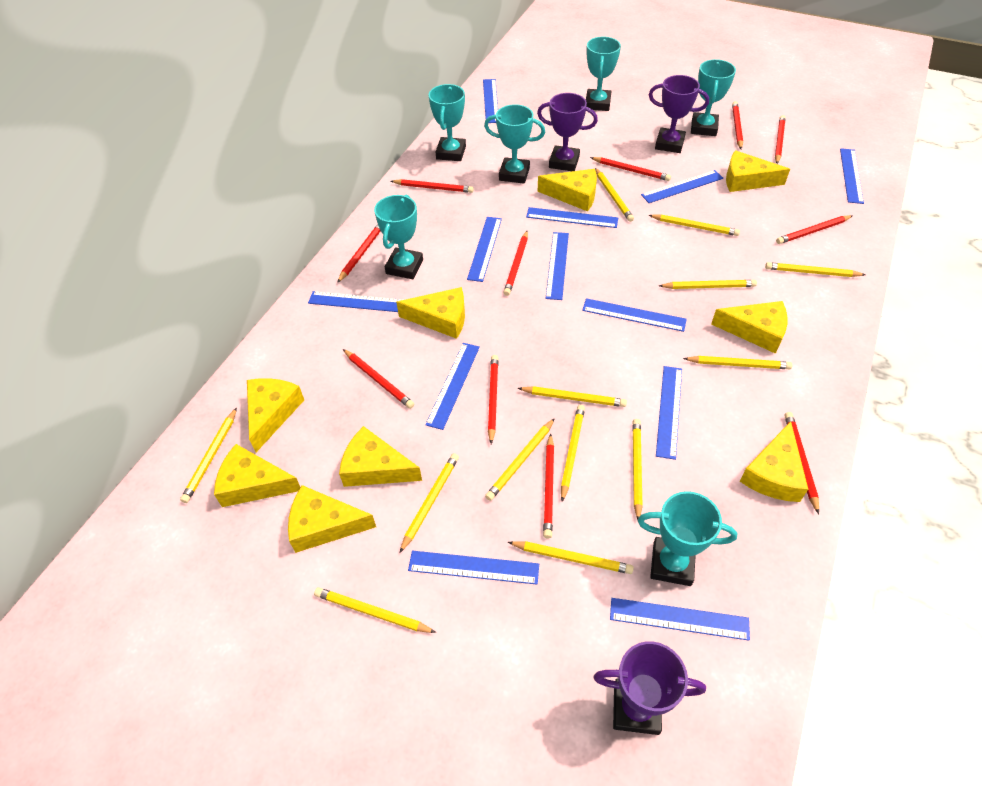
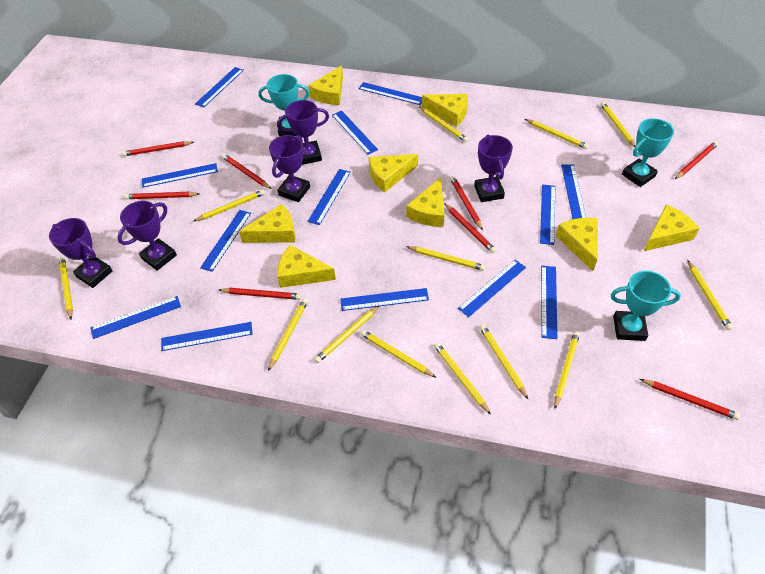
blue ruler: [308,291,403,312] [408,551,539,584] [425,343,480,430] [467,217,502,282] [483,79,498,123] [526,207,618,228] [545,232,569,300] [582,298,687,332] [610,598,750,641] [641,170,723,203] [656,366,682,460] [840,148,864,204] = 12 -> [90,296,181,339] [142,163,218,188] [161,322,253,351] [195,67,244,107] [200,210,251,272] [308,169,351,225] [332,111,378,154] [340,288,429,311] [359,82,422,105] [458,260,526,317] [540,185,555,245] [541,266,557,339] [561,164,586,219] = 13
purple trophy: [537,93,598,171] [593,641,706,735] [649,75,709,153] = 3 -> [49,218,112,288] [117,201,177,271] [269,135,310,202] [277,100,329,165] [474,134,513,202] = 5
red pencil: [337,224,381,283] [343,349,414,409] [391,179,474,193] [488,355,499,444] [503,231,528,296] [543,433,554,539] [590,157,671,181] [732,101,743,149] [775,115,786,164] [776,215,853,244] [784,412,819,514] = 11 -> [122,141,194,156] [124,192,199,199] [219,288,302,300] [222,154,271,189] [444,203,496,253] [450,176,483,230] [640,379,740,420] [675,141,718,179] = 8
turquoise trophy: [374,195,423,279] [429,84,466,161] [484,104,545,184] [586,37,621,111] [638,491,737,586] [691,59,736,136] = 6 -> [258,74,310,137] [611,271,681,341] [622,118,674,187] = 3
yellow cheese: [214,444,301,507] [247,378,304,452] [288,485,376,553] [339,426,422,487] [396,287,465,339] [538,169,597,211] [711,301,787,354] [726,150,790,192] [740,421,808,502] = 9 -> [239,204,295,243] [277,245,336,288] [309,65,343,105] [369,154,418,192] [407,177,445,227] [422,94,468,127] [556,218,598,271] [644,204,700,251] = 8

